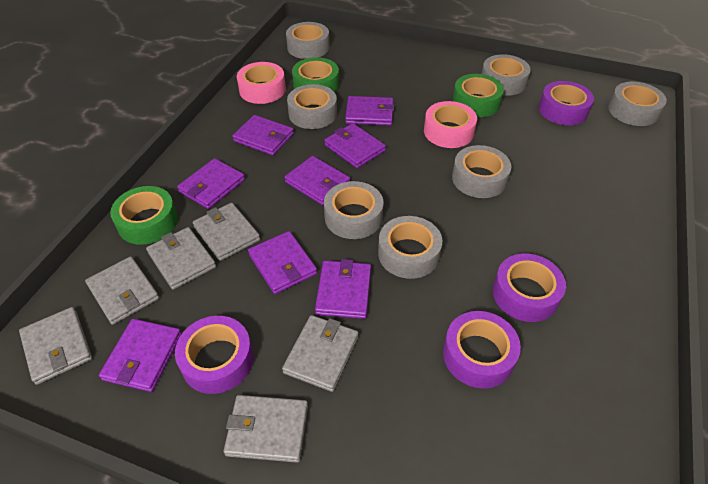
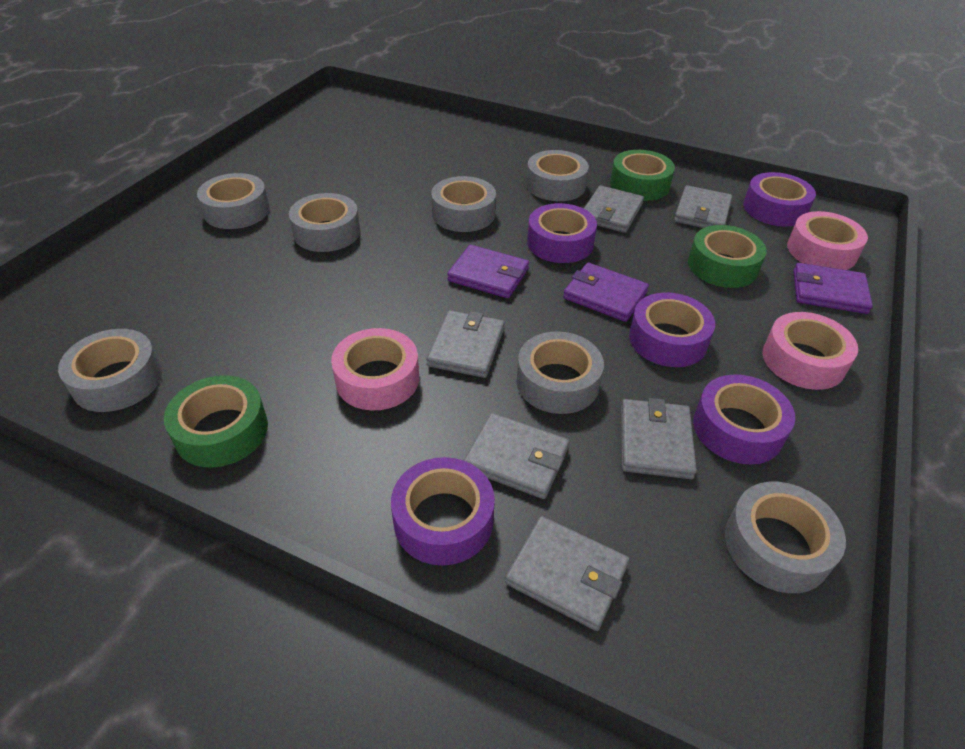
pink tape: [237,62,286,104] [424,101,477,148] = 2 -> [331,328,419,410] [762,312,858,390] [787,211,868,270] = 3
purple tape: [175,316,254,394] [443,311,521,388] [493,254,566,322] [539,81,594,125] = 4 -> [391,457,495,566] [527,203,597,263] [629,292,715,367] [693,374,795,465] [743,172,816,226] = 5
purple wallet: [99,319,182,392] [177,158,245,209] [232,115,294,155] [248,231,317,294] [284,156,350,205] [315,259,371,319] [324,123,386,168] [345,96,394,126] = 8 -> [447,245,529,298] [563,263,649,322] [793,263,873,314] = 3

